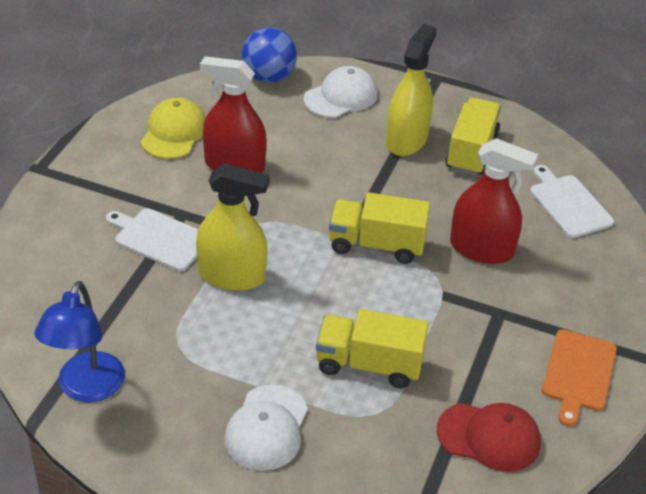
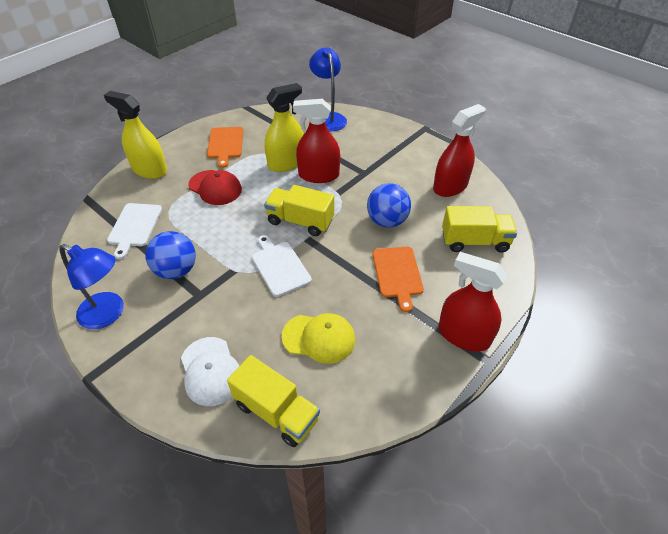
blue ball: [242,27,297,83] = 1 -> [145,231,196,279] [367,183,411,228] = 2
blue lamp: [34,281,125,402] = 1 -> [59,244,124,329] [309,47,347,131] = 2
orange cutting board: [542,329,617,426] = 1 -> [207,127,243,168] [372,247,424,312] = 2
red spray bottle: [200,56,267,173] [450,138,538,264] = 2 -> [293,99,340,183] [433,104,486,197] [438,252,507,352] = 3
white cap: [224,385,308,471] [304,66,378,118] = 2 -> [181,337,239,406] = 1

